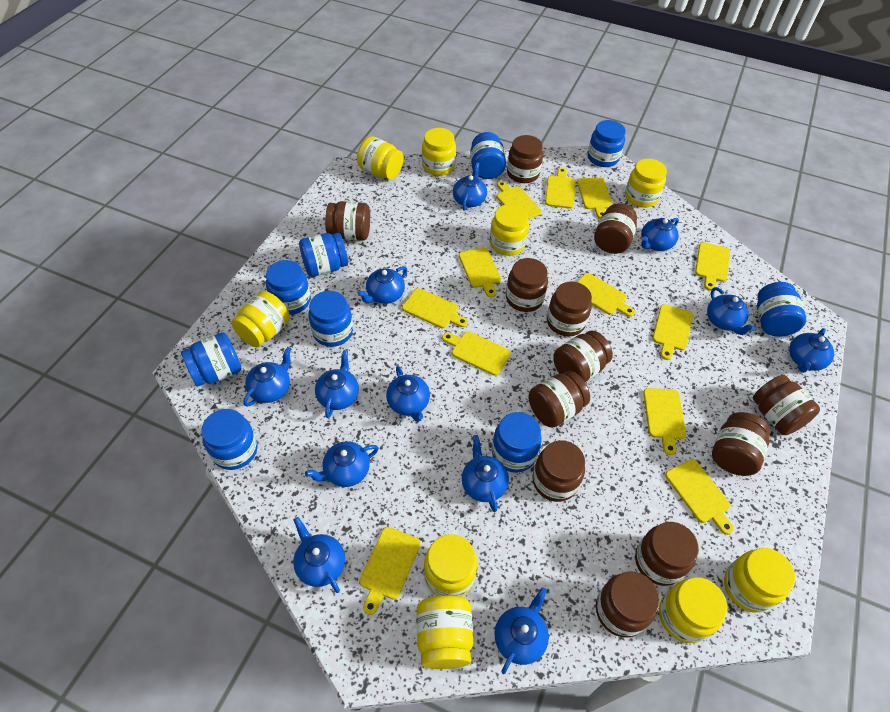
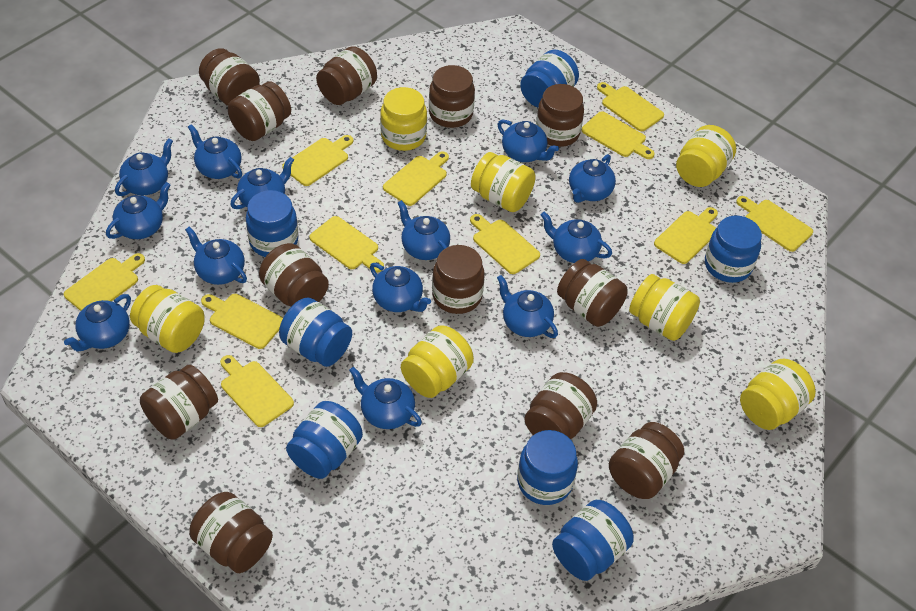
blue jar: [181,332,241,387] [201,409,258,470] [266,260,311,315] [299,233,348,277] [308,291,353,347] [470,132,506,179] [492,412,542,473] [588,120,626,167] [757,282,806,337] = 9 -> [246,190,298,257] [279,297,352,367] [286,401,363,479] [517,430,578,505] [520,50,579,107] [552,500,634,581] [705,216,762,283] = 7
blue teapot: [243,347,291,407] [293,517,345,593] [305,441,379,487] [315,350,359,418] [358,266,408,304] [386,366,430,422] [453,162,487,211] [462,435,509,512] [494,587,549,674] [641,218,679,251] [707,287,755,335] [789,328,834,373] = 12 -> [64,294,131,352] [106,182,170,239] [115,138,173,196] [185,227,247,285] [188,124,242,179] [230,157,294,209] [349,367,422,429] [370,263,431,312] [398,200,450,260] [497,119,559,162] [497,275,558,338] [541,212,612,263] [569,154,616,203] = 13
yellow cutting board: [359,527,421,615] [402,288,468,328] [442,331,511,376] [459,247,501,298] [496,181,542,219] [545,168,576,209] [577,178,613,219] [577,273,635,317] [643,388,686,455] [652,304,693,360] [665,459,734,535] [695,242,730,291] = 12 -> [64,253,145,311] [201,294,283,349] [220,355,294,427] [282,135,353,186] [309,216,384,273] [383,151,449,206] [470,214,540,274] [582,111,655,159] [597,82,664,131] [654,207,718,264] [736,196,813,252] = 11
yellow jar: [231,291,290,347] [357,136,404,180] [416,596,473,669] [422,128,456,176] [424,534,477,597] [490,204,529,256] [625,159,667,208] [659,577,727,643] [724,548,795,613] = 9 -> [130,285,205,353] [380,87,427,151] [401,325,474,398] [471,152,536,212] [629,274,700,341] [676,125,736,187] [740,359,816,430] = 7

